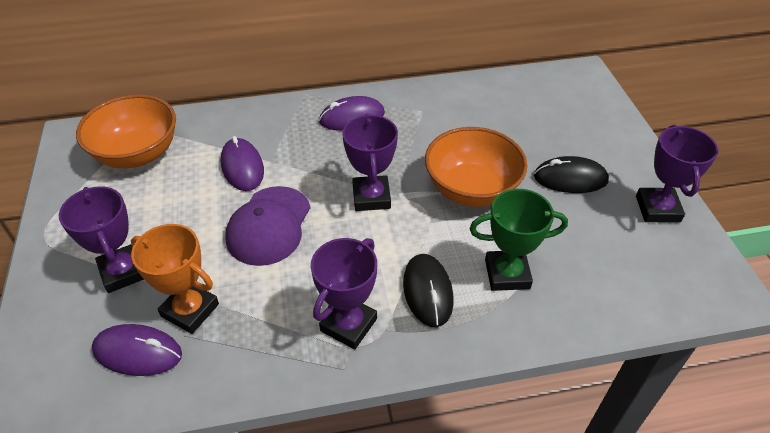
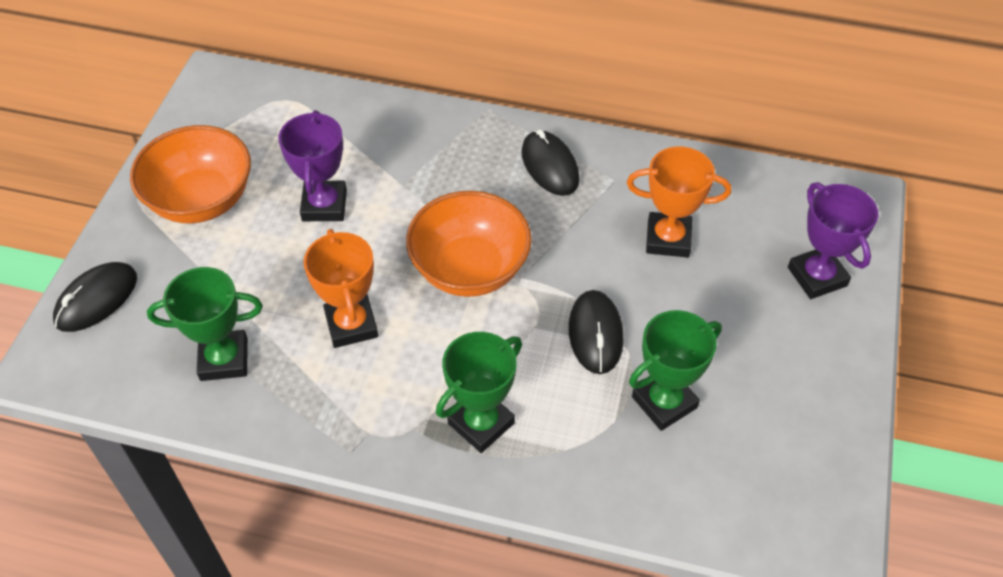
black mouse: [403,254,453,327] [534,156,609,193] = 2 -> [53,262,137,332] [521,129,580,196] [569,290,624,374] = 3
green trophy: [469,189,568,291] = 1 -> [147,267,263,381] [436,332,522,453] [629,310,722,431] = 3
orange trophy: [131,224,219,334] = 1 -> [303,229,378,348] [627,146,731,258] = 2
purple cap: [225,186,311,266] = 1 -> none = 0
purple mouse: [92,324,182,376] [221,136,264,191] [319,96,385,131] = 3 -> none = 0
purple trophy: [59,186,144,293] [311,238,377,349] [342,114,398,211] [636,125,718,222] = 4 -> [278,110,347,221] [788,182,878,299] = 2

